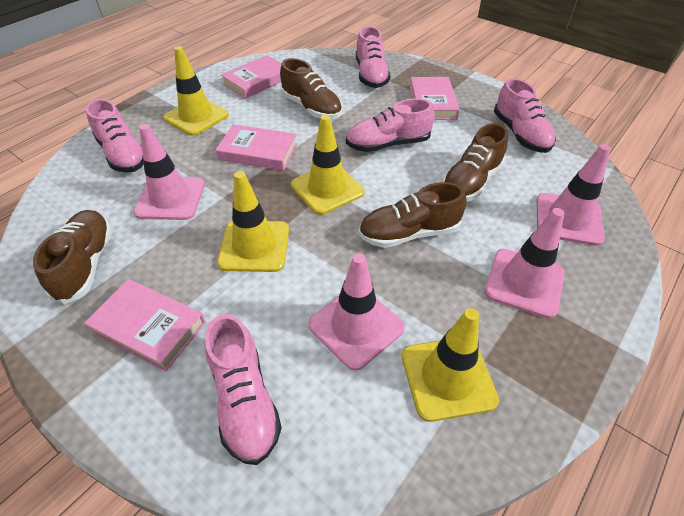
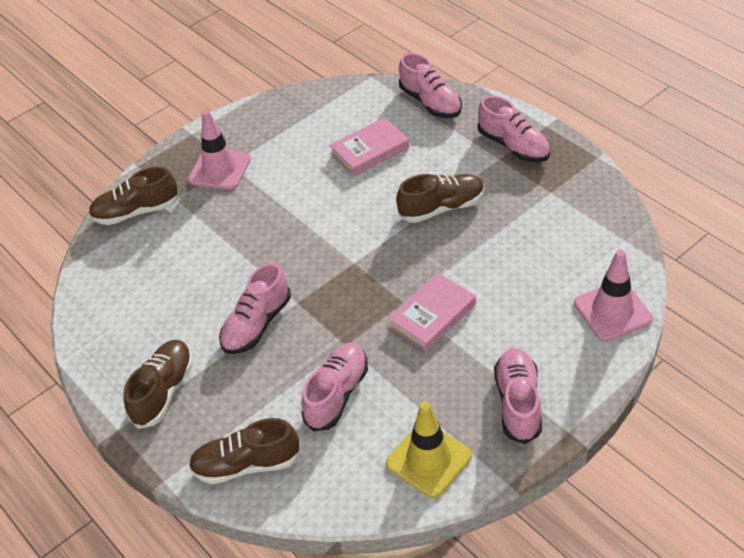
pink book: [84,279,206,372] [216,124,297,171] [221,55,282,99] [410,77,460,120] = 4 -> [330,117,409,176] [388,273,476,352] = 2
pink traffic cone: [133,124,205,220] [308,253,405,371] [485,208,565,318] [537,144,611,246] = 4 -> [188,110,251,190] [574,249,653,341] = 2
yellow traffic cone: [163,46,229,136] [217,171,289,272] [291,115,365,215] [402,308,499,422] = 4 -> [386,401,472,498] = 1

